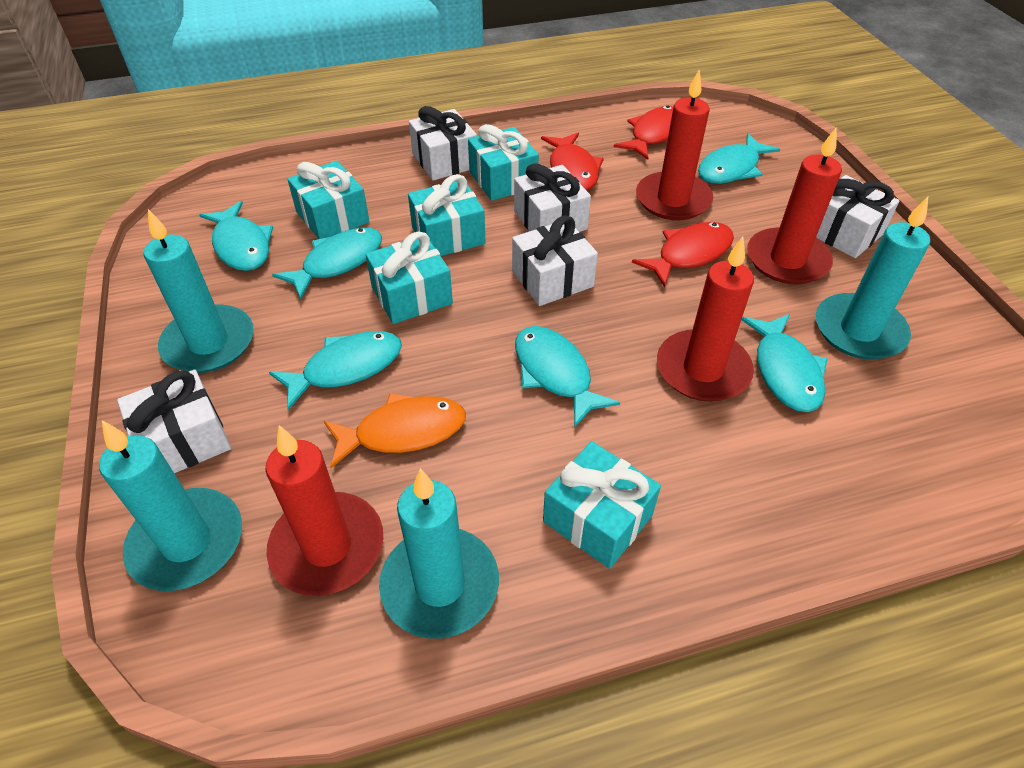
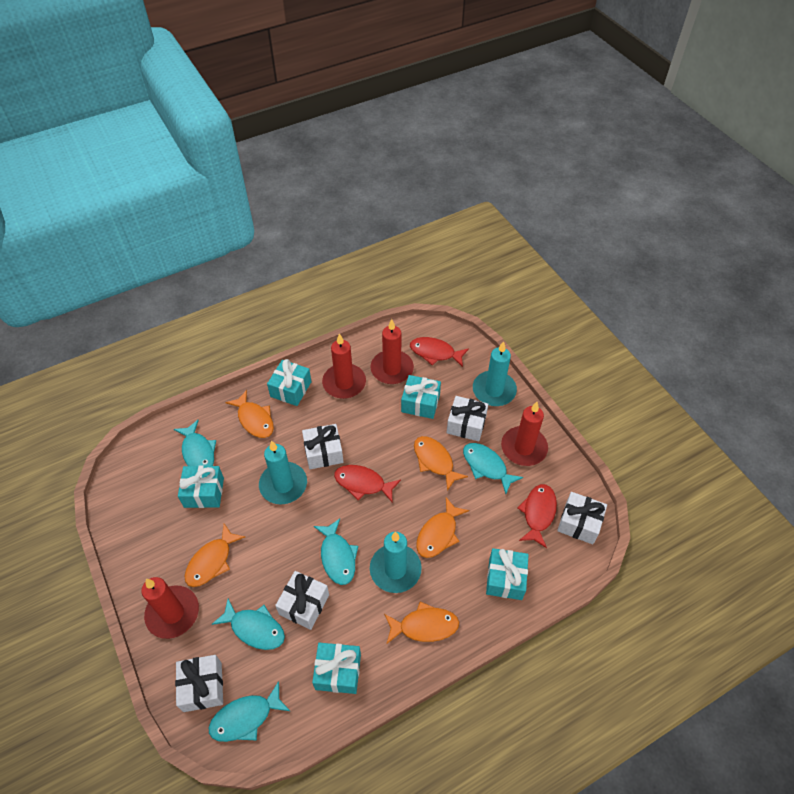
orange fish: [324,393,466,468] = 1 -> [184,524,245,587] [225,390,274,438] [384,602,459,644] [414,436,468,491] [416,498,469,558] = 5
turquoise candle: [99,420,242,591] [144,209,254,373] [379,468,499,639] [816,197,930,360] = 4 -> [259,440,307,504] [370,531,422,593] [473,341,517,406] = 3
turquoise fish: [199,201,273,271] [269,331,402,410] [272,227,382,300] [515,326,620,428] [698,133,780,184] [741,314,828,412] = 6 -> [174,420,216,466] [209,681,290,742] [212,599,285,650] [314,519,358,585] [463,443,523,494] = 5

